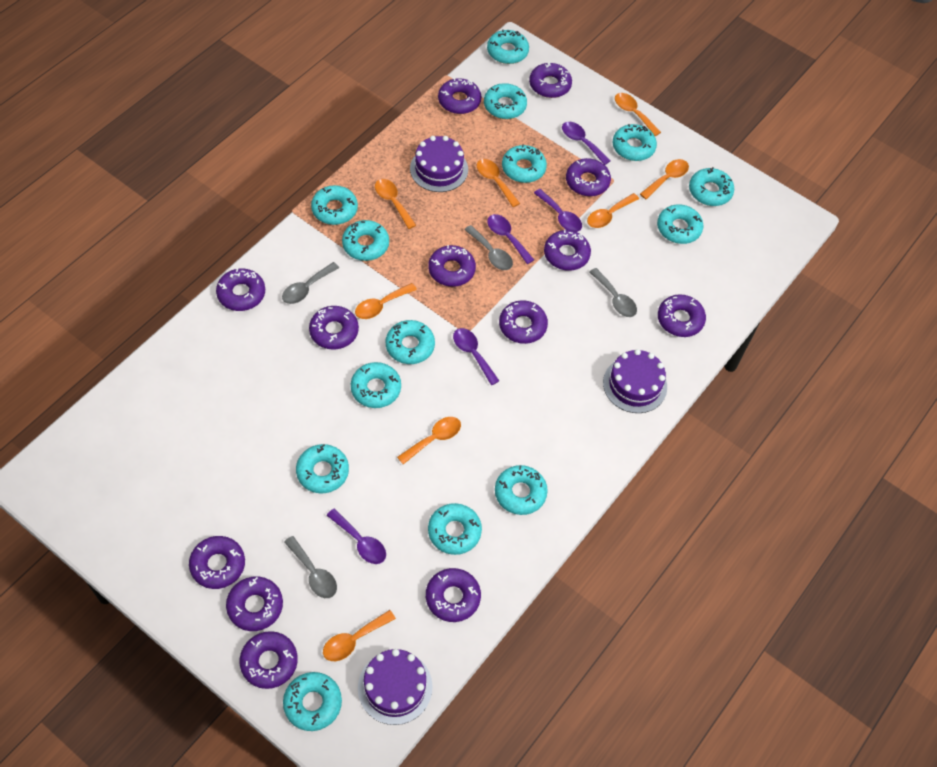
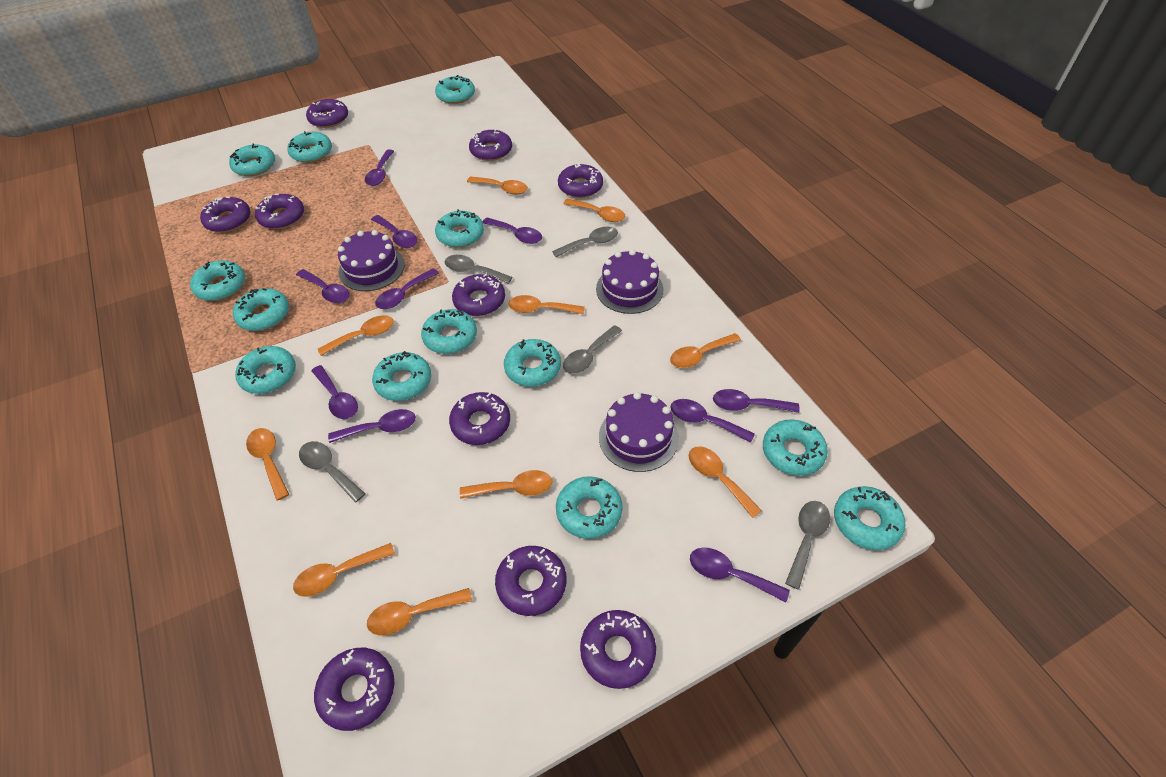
grey spoon: [282,262,339,304] [284,536,337,598] [464,225,513,270] [589,268,637,317] = 4 -> [299,441,366,503] [444,255,513,284] [552,227,618,257] [563,325,622,374] [785,501,830,590] = 5
orange spoon: [323,610,396,661] [355,283,417,319] [375,179,416,229] [397,417,461,464] [477,159,520,207] [587,193,639,228] [615,93,661,136] [640,159,689,199] = 8 -> [246,428,289,501] [293,543,395,597] [318,315,394,356] [367,588,472,636] [460,470,552,499] [467,176,528,194] [508,295,585,314] [563,199,625,222] [670,333,741,368] [689,446,762,518] = 10
purple donut: [189,536,245,589] [216,268,265,311] [226,577,283,631] [240,631,298,689] [309,306,359,350] [426,568,481,622] [428,245,476,287] [438,78,481,114] [499,300,548,344] [529,62,572,98] [544,230,591,271] [566,158,611,196] [658,294,706,337] = 13 -> [200,196,251,232] [255,194,304,229] [306,99,348,128] [314,648,394,731] [449,392,510,445] [452,274,505,316] [469,129,512,161] [495,546,567,616] [558,163,603,198] [580,610,656,689] = 10
purple spoon: [326,509,386,564] [453,328,499,385] [487,214,534,264] [534,189,582,232] [562,122,611,165] = 5 -> [296,269,350,303] [311,365,358,419] [328,409,416,443] [365,150,394,186] [371,215,418,248] [375,268,439,309] [482,218,542,244] [670,399,755,443] [690,548,790,603] [713,389,800,413] = 10
turquoise donut: [283,672,342,731] [296,444,349,493] [311,185,358,225] [342,220,389,261] [351,362,401,408] [386,320,435,364] [428,503,482,555] [484,83,527,119] [487,29,529,64] [495,465,548,515] [502,144,547,183] [613,124,657,161] [657,204,704,244] [689,167,734,206] = 14 -> [190,260,245,301] [229,143,275,176] [233,288,289,331] [235,346,296,394] [287,131,332,163] [372,351,431,401] [421,309,477,354] [435,75,475,104] [435,209,484,247] [504,339,561,387] [556,476,623,539] [763,419,828,476] [834,486,906,550] = 13

